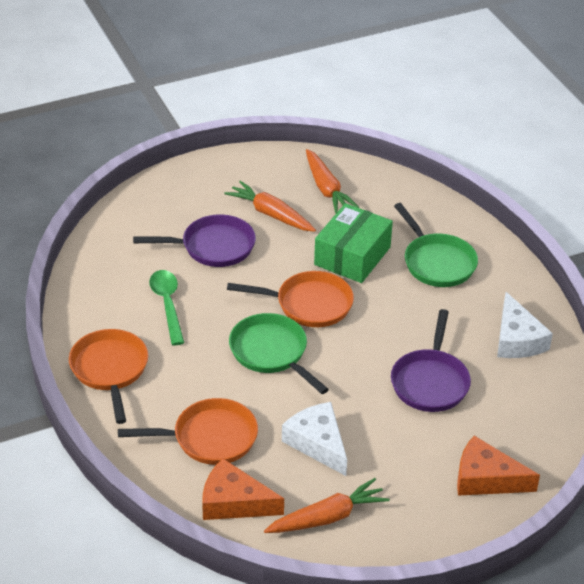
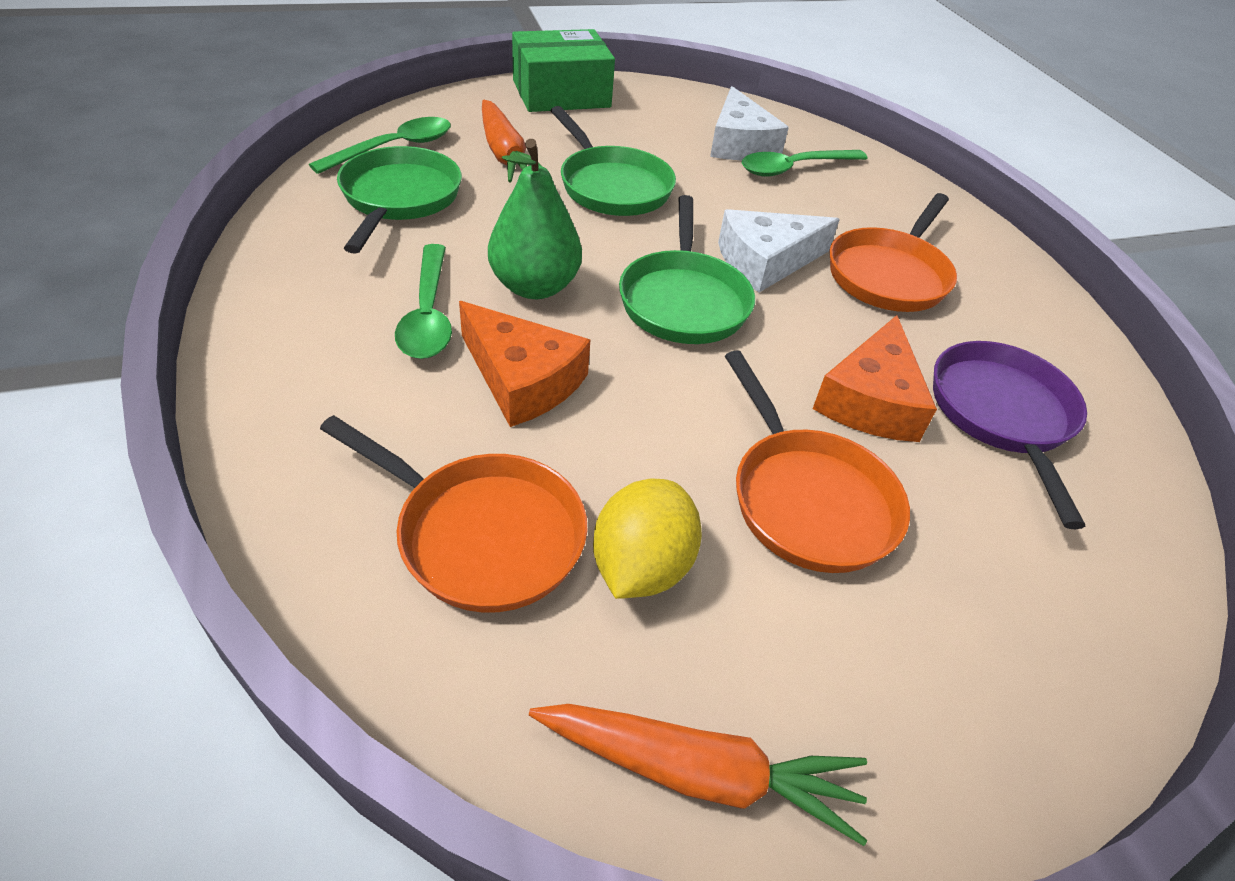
green pan: [229,313,329,394] [394,203,478,287] = 2 -> [337,146,462,254] [550,106,676,216] [619,195,755,344] = 3
green pear: none = 0 -> [488,139,582,299] = 1
green spoon: [149,270,184,345] = 1 -> [309,117,451,174] [395,244,452,359] [742,150,868,177] = 3
orange carrot: [224,181,316,232] [264,478,390,533] [306,149,359,214] = 3 -> [482,100,541,182] [529,704,867,846] = 2
purple pan: [133,215,256,267] [391,309,471,412] = 2 -> [933,341,1087,529] = 1
yellow lemon: none = 0 -> [593,479,702,599] = 1

